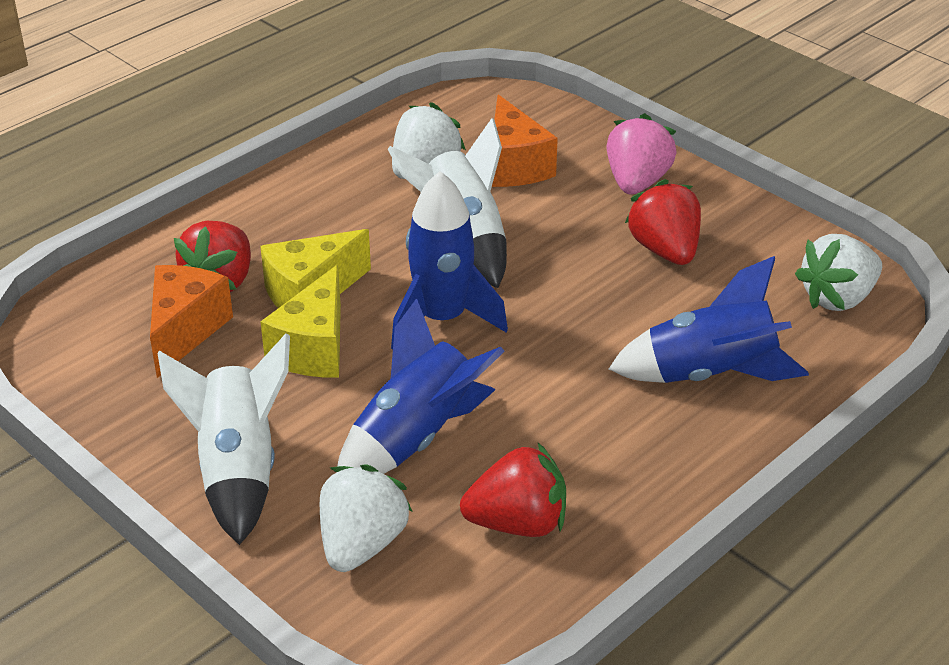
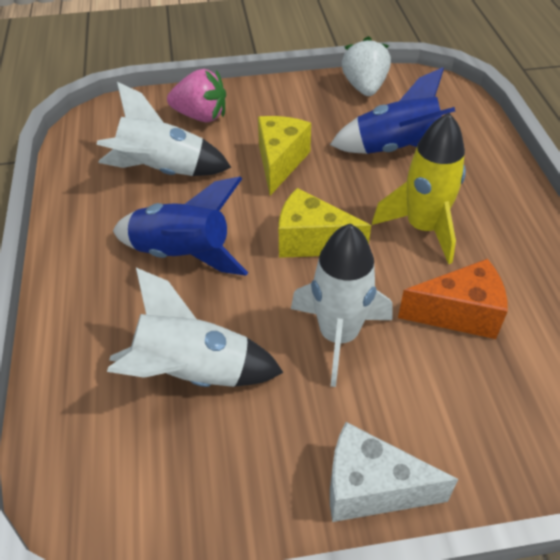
blue rocket: [337,298,505,474] [391,171,508,350] [609,256,809,383] = 3 -> [113,177,248,276] [330,67,455,154] = 2
orange cheese: [150,265,233,378] [492,94,558,187] = 2 -> [398,259,508,339] = 1
red strawberry: [174,221,251,292] [460,443,566,537] [625,179,701,265] = 3 -> none = 0
white cheese: none = 0 -> [330,422,458,522] = 1
white rocket: [158,334,290,545] [388,118,507,288] = 2 -> [96,82,231,176] [107,268,284,387] [291,223,392,387] = 3
white strawberry: [320,464,413,572] [392,102,466,179] [795,234,882,311] = 3 -> [342,36,391,96] = 1
yellow rocket: none = 0 -> [372,113,466,264] = 1

